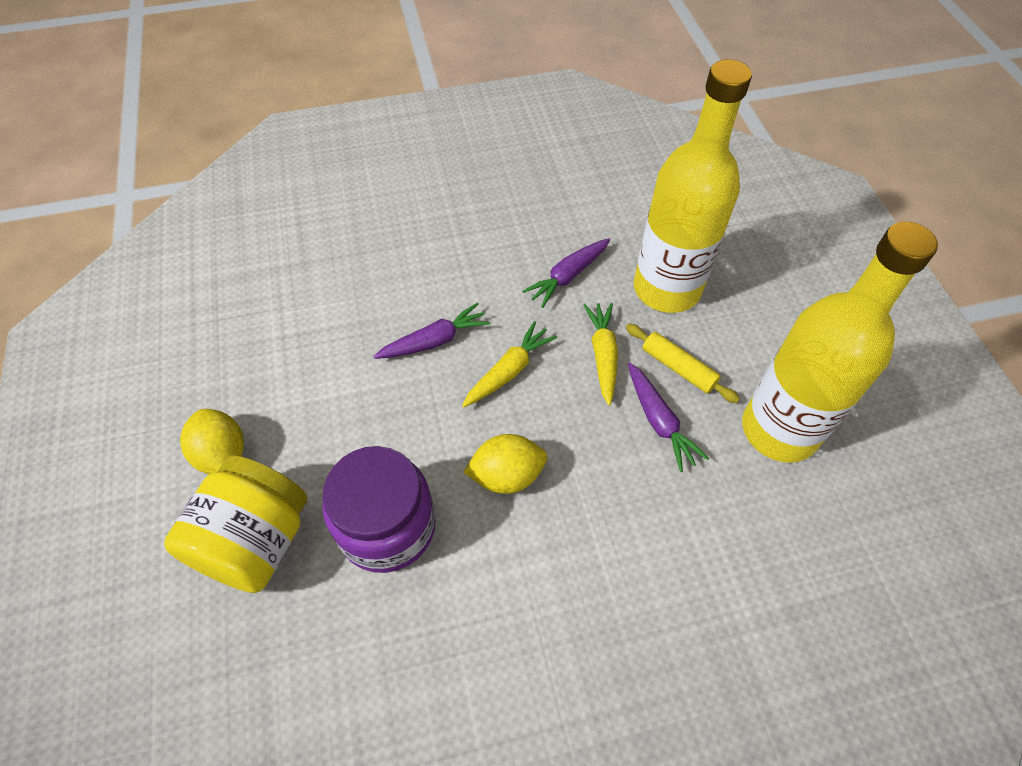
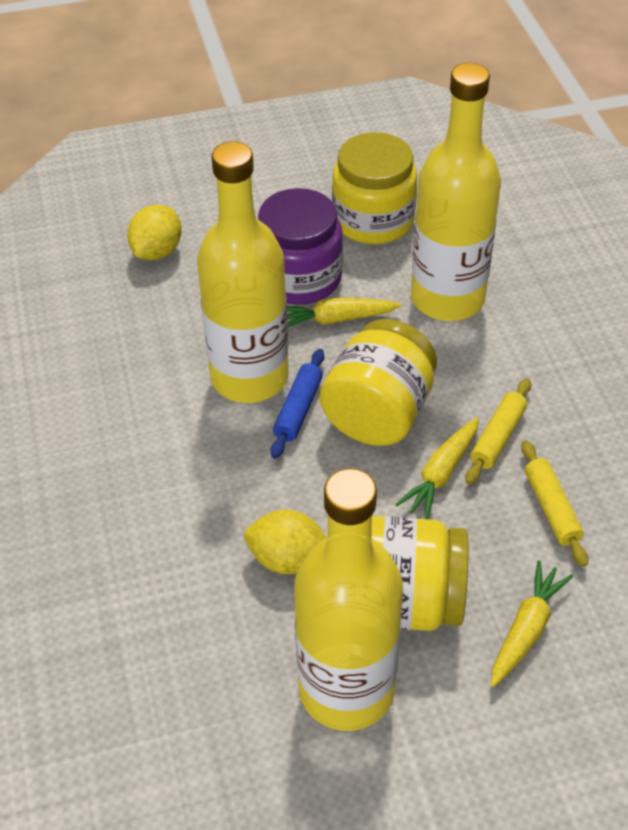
blue rolling pin: none = 0 -> [271,349,324,459] = 1
purple carrot: [373,302,490,359] [522,238,610,308] [628,363,709,472] = 3 -> none = 0
yellow bottle: [634,59,752,313] [742,222,938,463] = 2 -> [197,141,289,403] [294,468,403,731] [411,63,501,321] = 3
yellow carrot: [462,321,557,407] [583,303,618,406] = 2 -> [287,298,402,327] [395,417,479,519] [491,560,573,687] = 3
yellow jar: [164,455,307,593] = 1 -> [320,319,437,446] [332,132,418,244] [371,516,468,631] = 3
yellow rolling pin: [626,324,740,403] = 1 -> [465,378,531,485] [521,440,588,567] = 2

